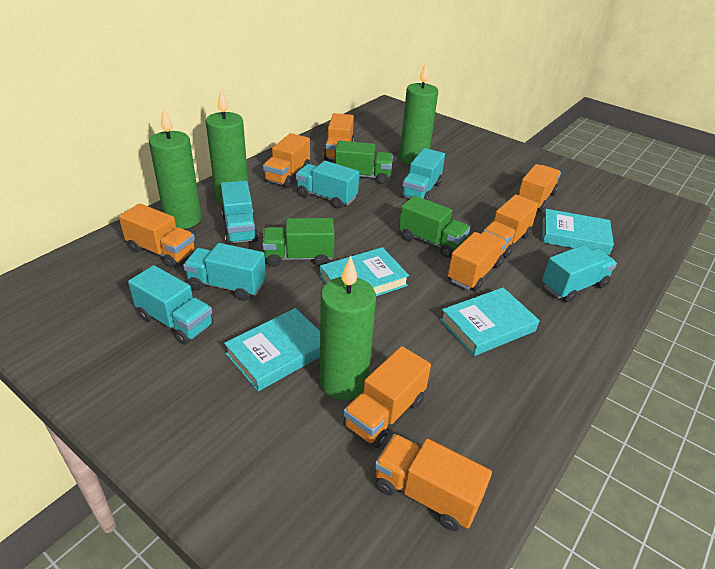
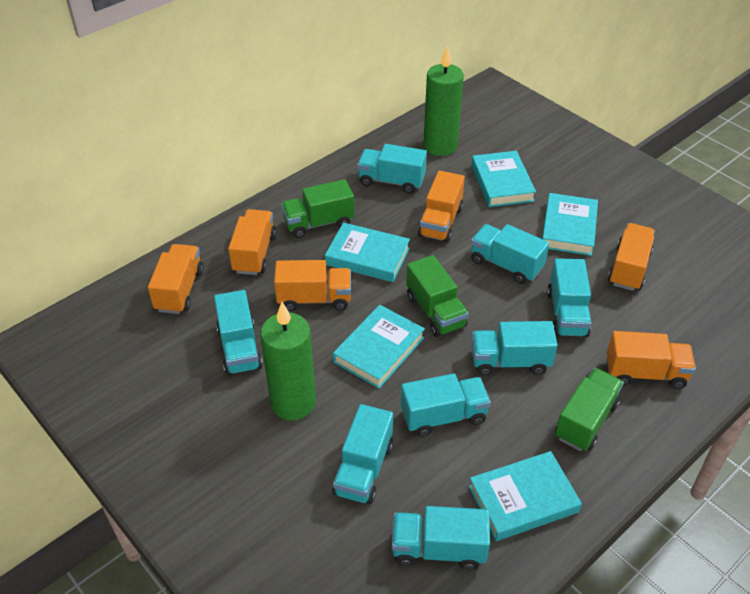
green candle: [149,106,201,229] [206,89,249,204] [320,255,376,400] [399,62,438,165] = 4 -> [260,302,316,420] [423,46,464,156] = 2
orange truck: [119,203,196,268] [263,133,310,188] [324,113,354,160] [343,346,431,448] [375,434,492,531] [448,231,507,291] [483,194,539,258] [518,164,561,212] = 8 -> [148,244,204,314] [228,209,276,275] [274,260,351,311] [418,171,465,242] [607,331,696,389] [608,223,655,291] = 6
turquoise book: [224,308,320,391] [320,247,409,296] [440,287,540,356] [542,209,614,255] = 4 -> [325,222,410,282] [333,305,425,389] [469,451,582,541] [472,151,536,207] [542,193,598,256] = 5
turquoise truck: [128,265,213,345] [183,243,266,301] [221,181,258,245] [295,161,359,209] [400,148,445,200] [542,245,617,303] = 6 -> [214,290,263,375] [332,404,393,504] [357,144,427,194] [392,506,490,570] [401,373,491,437] [471,224,549,284] [471,321,558,376] [547,258,591,337] = 8

